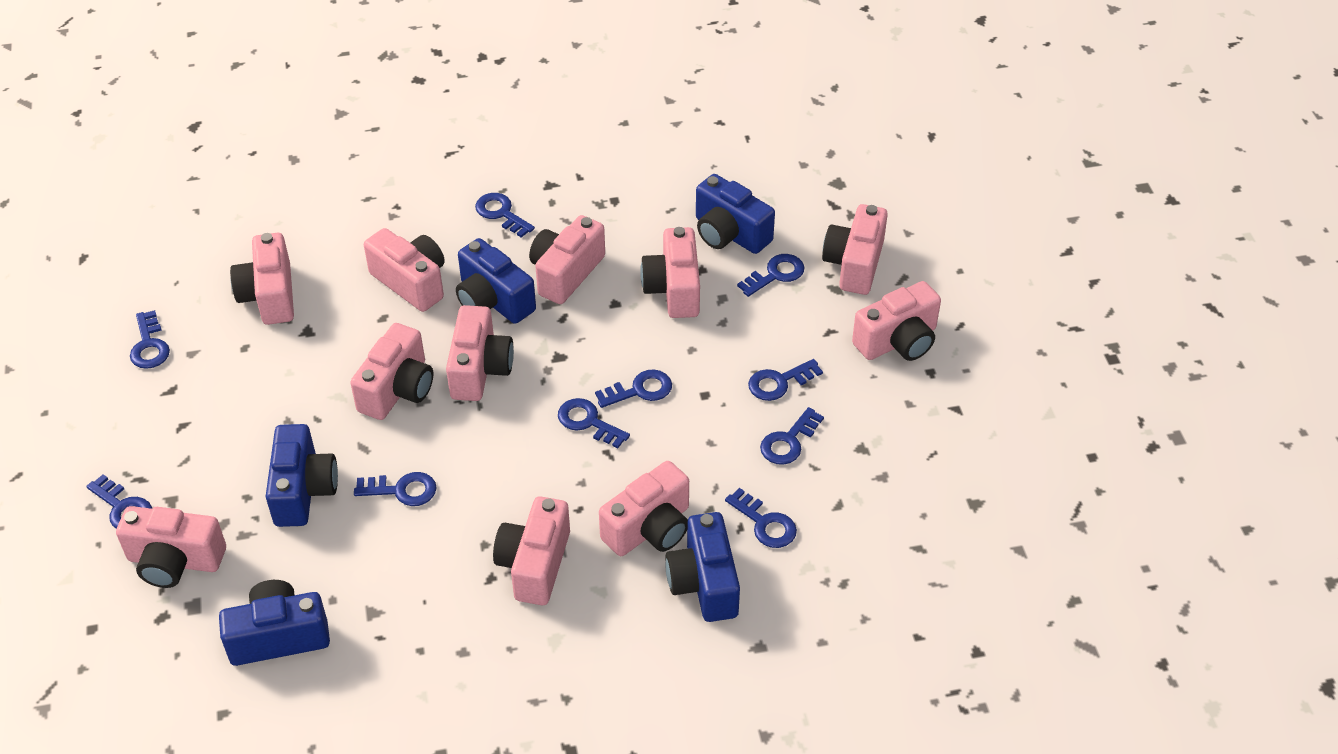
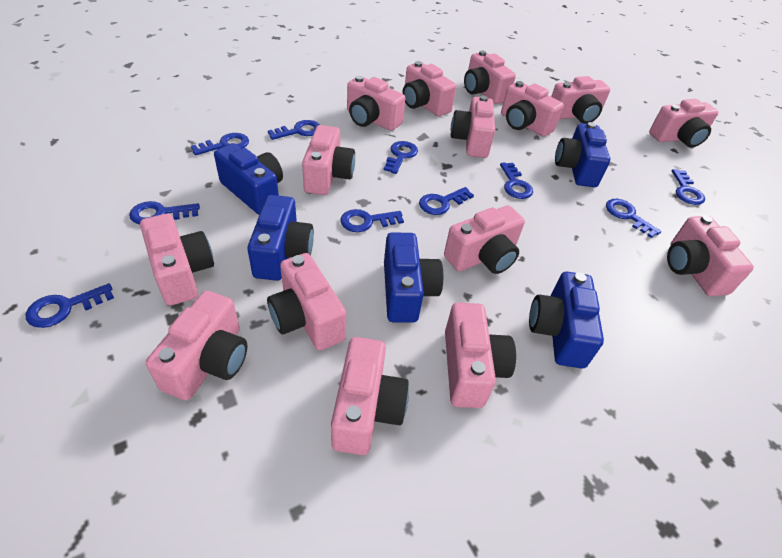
pink camera: [116,506,226,588] [230,233,294,325] [350,323,434,420] [364,228,445,312] [446,305,514,401] [493,496,570,605] [529,215,605,304] [599,461,689,556] [640,227,700,318] [822,204,888,295] [852,281,941,361] = 11 -> [140,213,214,306] [146,291,247,401] [267,253,346,351] [302,125,355,195] [331,337,409,455] [347,76,405,131] [403,61,456,117] [444,205,525,274] [445,302,516,408] [451,96,495,158] [464,50,516,104] [501,81,564,137] [551,76,610,124] [649,99,718,148] [667,215,754,296] = 15

